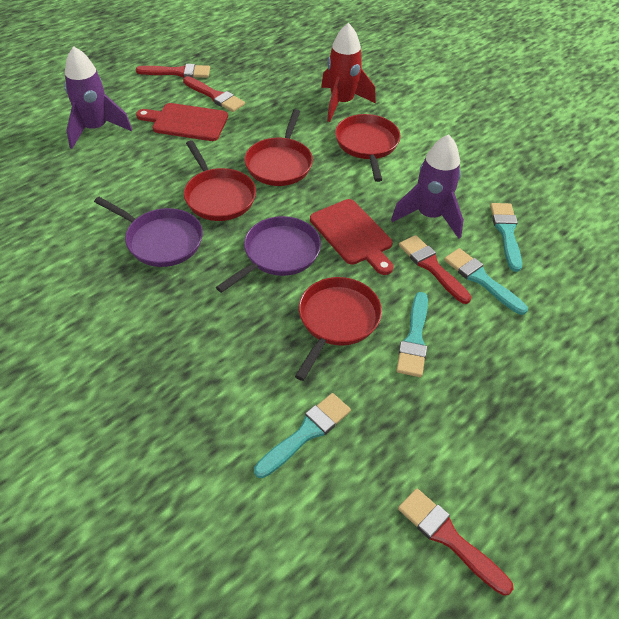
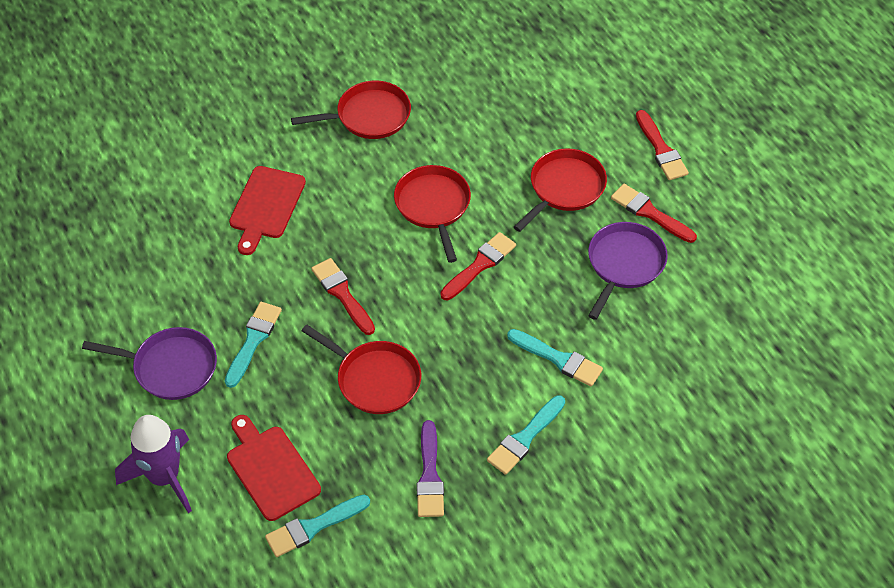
purple brush: none = 0 -> [416,420,444,517] = 1
purple rocket: [65,46,132,149] [391,135,464,239] = 2 -> [115,415,192,513] = 1
red rocket: [321,23,376,122] = 1 -> none = 0

